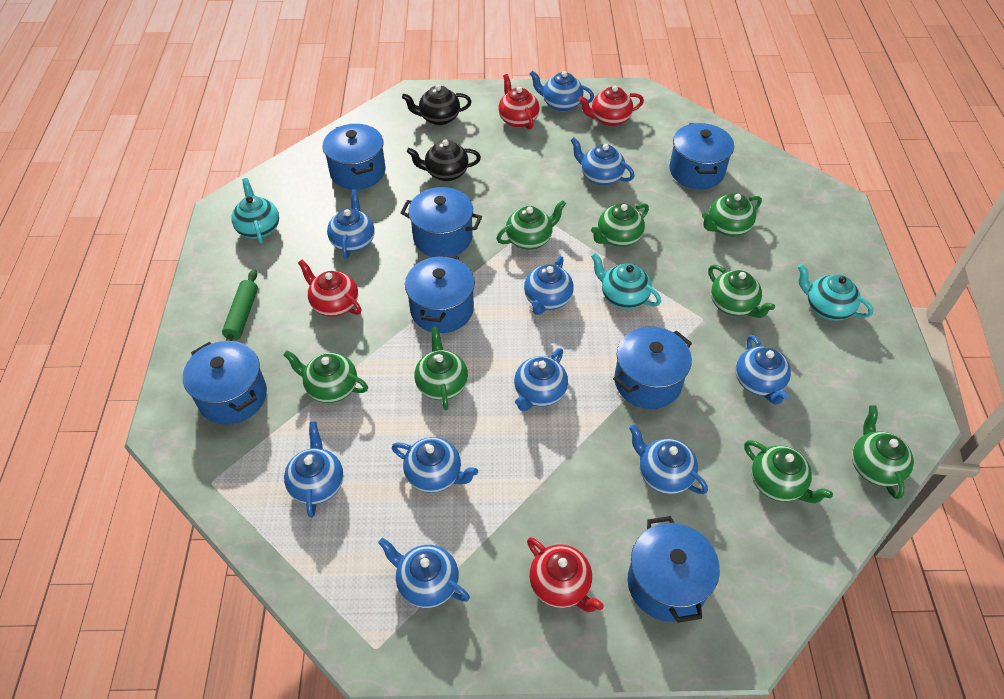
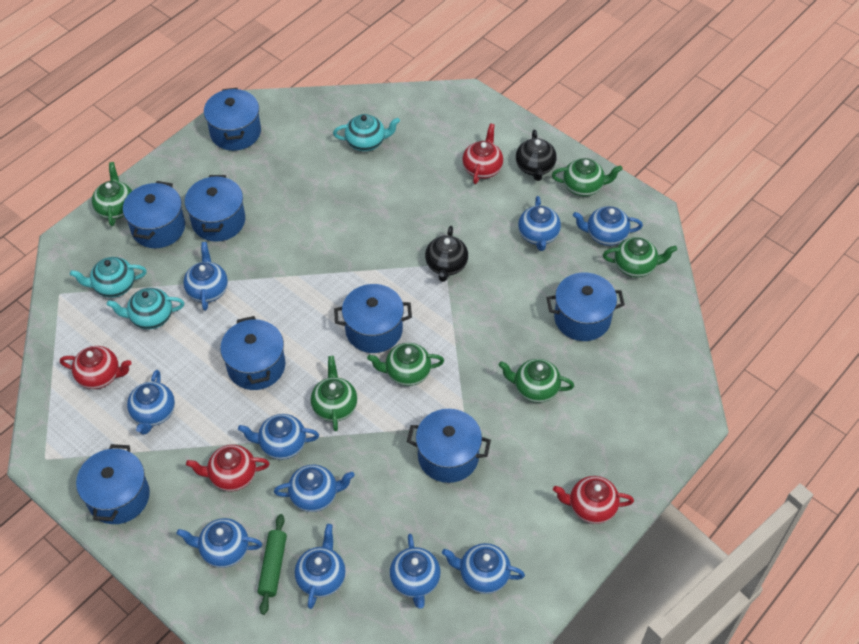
blue pot: [183,341,267,424] [323,124,385,190] [400,187,482,257] [405,255,475,333] [613,327,692,409] [628,516,720,623] [669,123,734,189] = 7 -> [76,444,150,524] [123,181,185,248] [185,175,245,242] [204,88,261,151] [220,316,285,390] [334,284,412,353] [407,409,491,483] [546,273,625,341] = 8
green teapot: [284,351,368,403] [414,326,468,410] [496,200,566,250] [591,203,649,247] [702,193,762,236] [708,265,775,318] [744,440,833,503] [852,405,914,499] = 8 -> [92,162,132,226] [311,356,357,431] [367,343,444,386] [499,359,574,403] [552,158,622,196] [603,237,677,278] = 6

